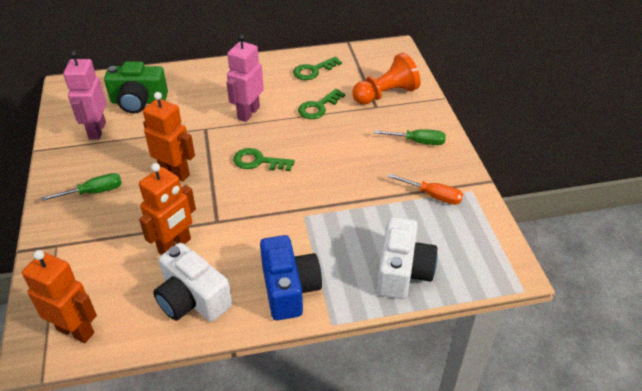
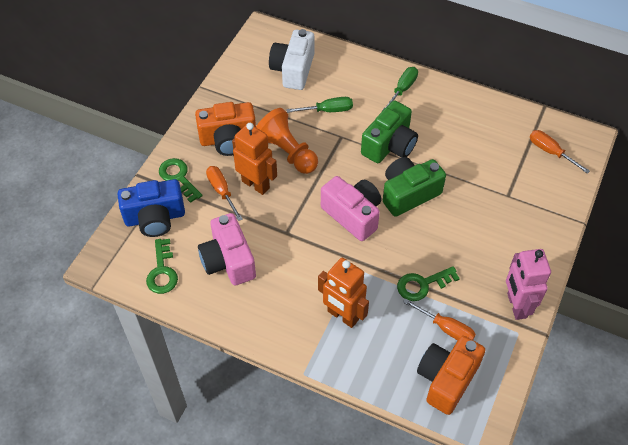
green camera: [104,62,168,114] = 1 -> [361,100,418,163] [383,157,446,217] = 2
orange camera: none = 0 -> [195,102,256,156] [417,336,485,415] = 2
orange robot: [22,250,97,343] [139,163,196,255] [143,92,195,182] = 3 -> [232,123,277,195] [318,258,369,328] = 2
orange screwdriver: [388,174,463,205] = 1 -> [206,166,243,221] [403,298,476,340] [530,130,590,174] = 3
pink camera: none = 0 -> [198,213,256,285] [321,176,381,241] = 2
pink robot: [63,51,106,139] [226,34,264,122] = 2 -> [506,249,551,320] = 1
white camera: [153,243,232,322] [377,217,438,299] = 2 -> [269,29,314,90] = 1

